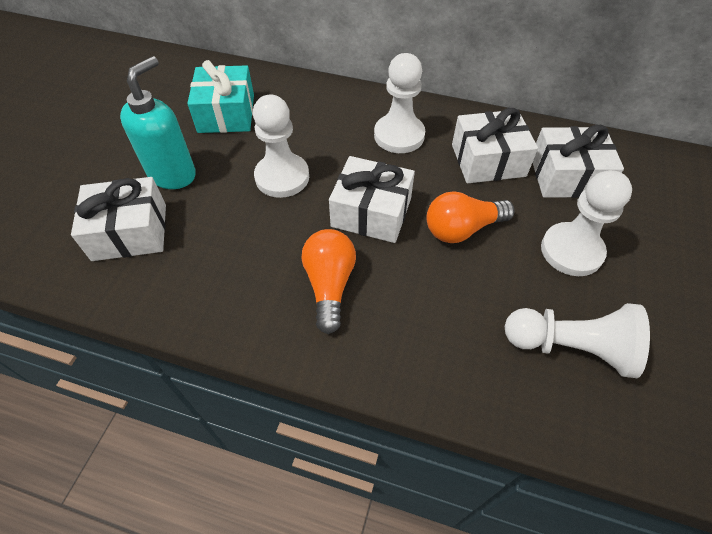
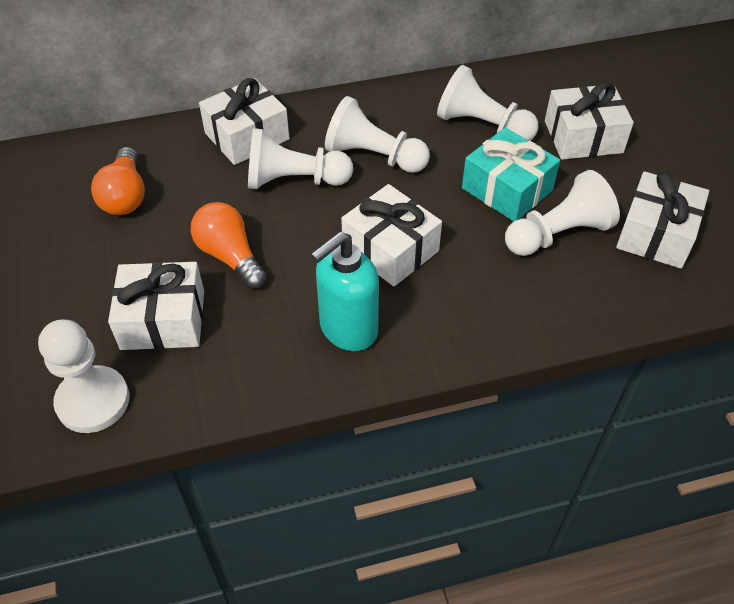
white gift: [71,177,166,261] [329,156,415,243] [452,108,538,183] [533,125,624,198] = 4 -> [108,262,204,350] [199,78,290,165] [341,184,442,287] [545,82,634,160] [616,171,709,269] = 5
white pawn: [253,95,309,198] [374,53,425,153] [505,303,650,378] [541,170,632,276] = 4 -> [38,320,129,433] [248,128,353,189] [325,96,430,173] [437,65,539,141] [505,170,620,256] = 5

